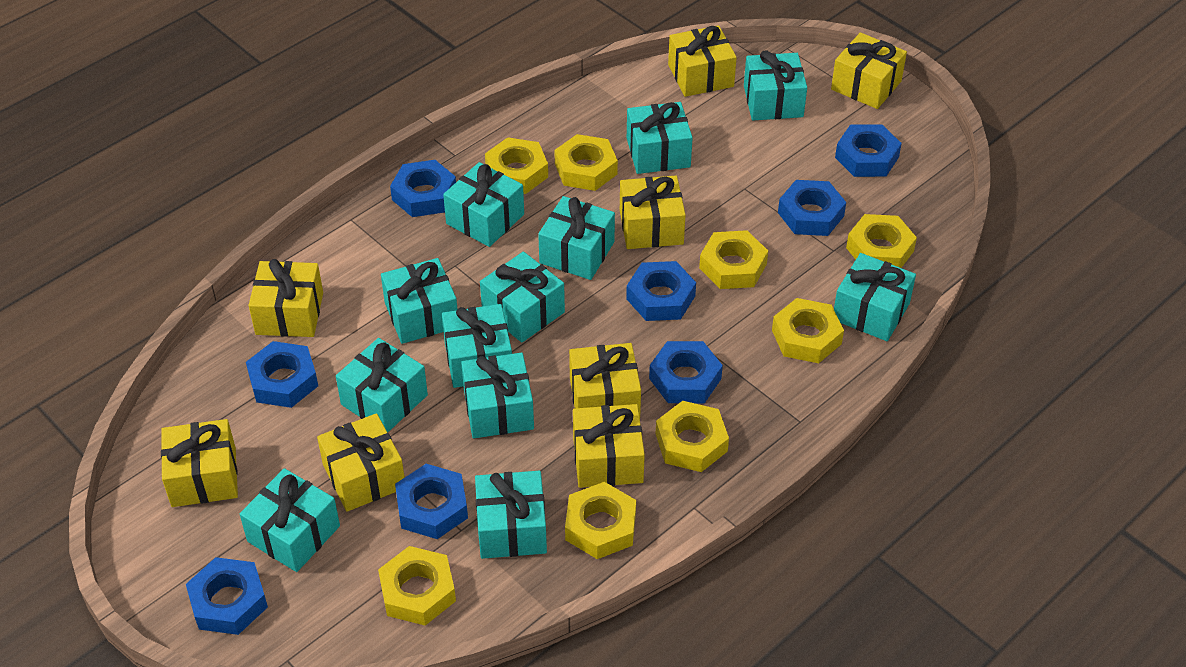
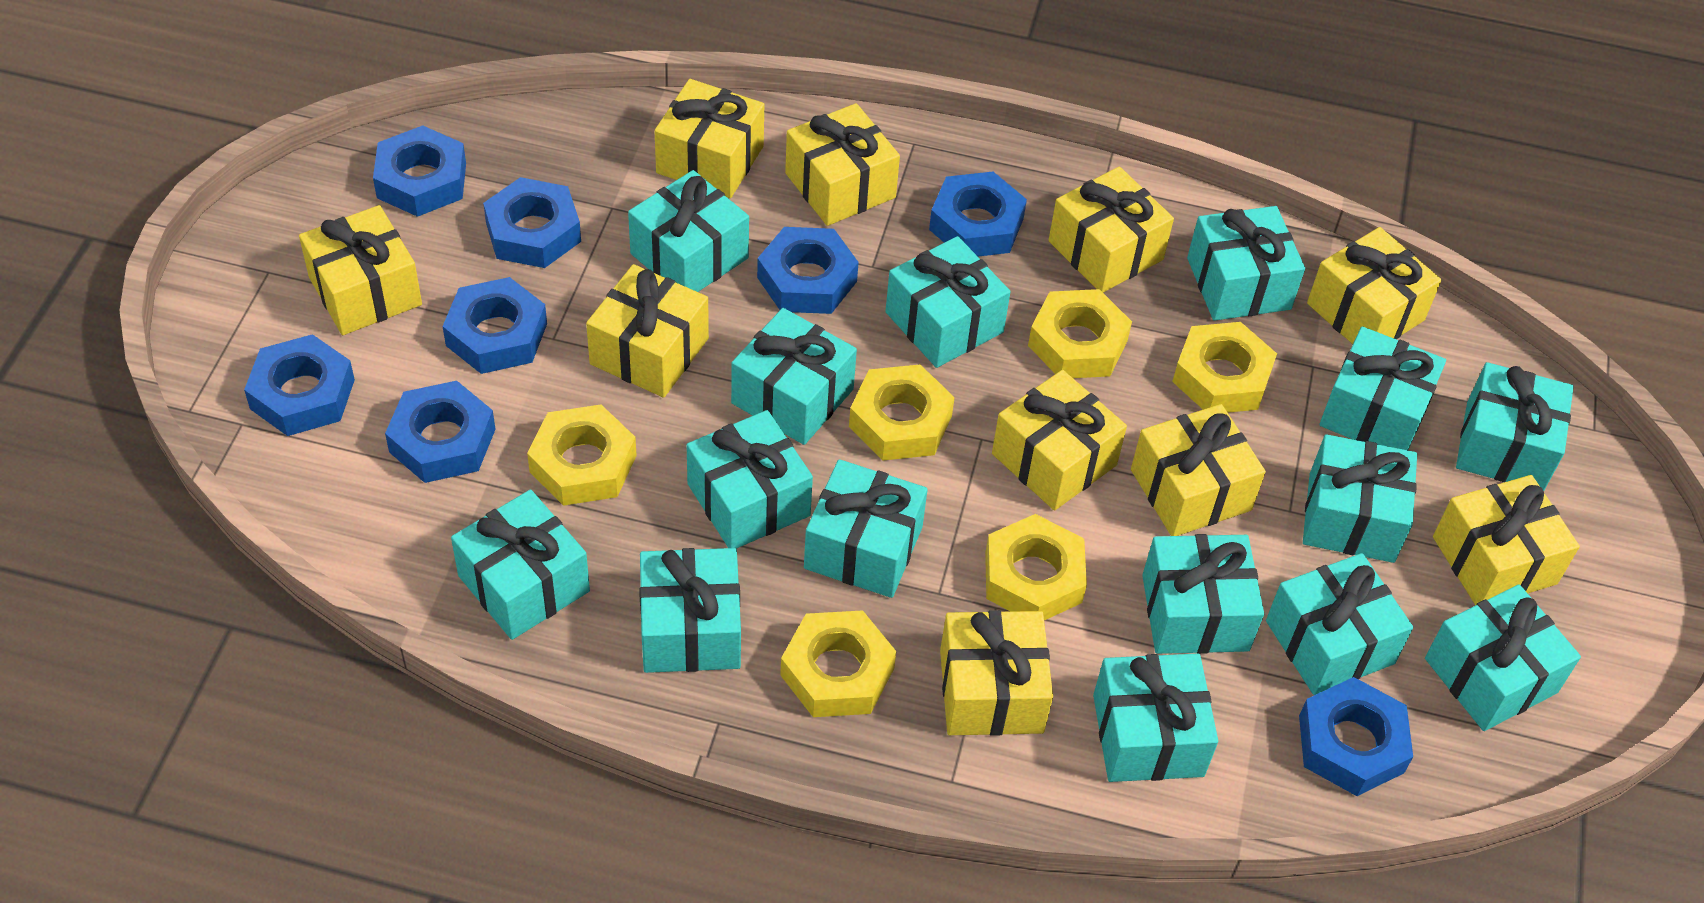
turquoise gift: [240,468,340,572] [336,338,428,433] [381,258,457,344] [442,304,512,388] [443,162,524,247] [461,353,534,438] [475,471,547,559] [480,252,565,343] [538,196,615,280] [627,102,693,174] [744,51,807,120] [834,253,916,341] = 12 -> [451,489,590,640] [628,170,749,292] [639,548,741,673] [687,410,813,549] [731,308,857,445] [804,459,928,598] [885,236,1011,368] [1093,653,1218,782] [1142,534,1264,654] [1187,206,1305,321] [1266,553,1413,695] [1303,434,1417,563] [1319,326,1446,450] [1425,584,1581,731] [1456,362,1574,491] = 15
yellow gift: [161,419,238,507] [249,259,323,337] [317,413,405,512] [569,343,641,418] [573,404,645,488] [620,176,686,249] [668,25,737,97] [831,32,907,109] = 8 -> [299,205,422,335] [586,264,709,398] [655,79,764,198] [785,103,900,226] [940,610,1053,736] [992,370,1127,511] [1049,167,1174,293] [1131,404,1266,536] [1307,227,1442,344] [1433,475,1580,606] = 10
yellow nut: [378,546,456,625] [485,137,548,194] [554,134,618,191] [565,482,636,559] [656,401,729,472] [699,230,768,289] [772,298,844,363] [846,214,917,268] = 8 -> [527,404,637,506] [780,610,896,717] [849,365,955,461] [985,514,1087,620] [1028,289,1132,378] [1172,322,1277,413] = 6

